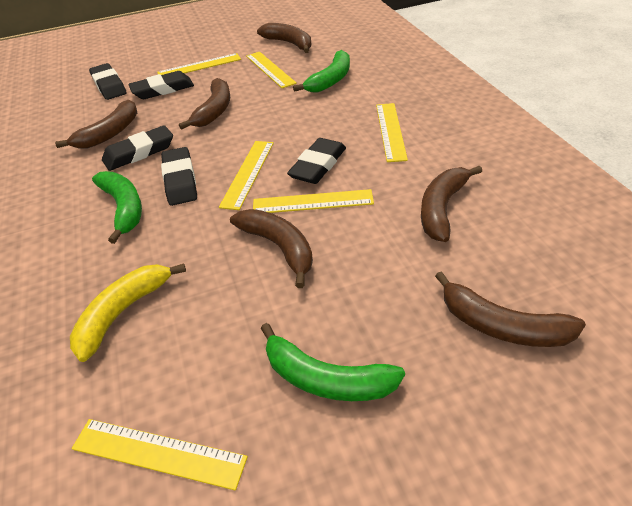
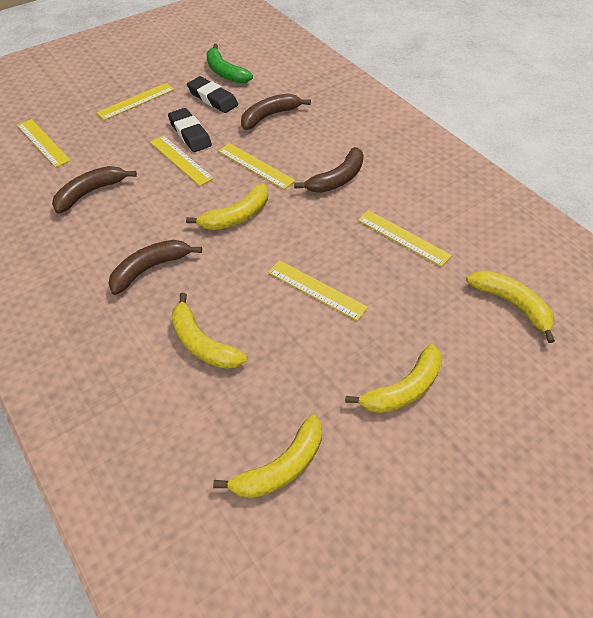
black eraser: [89,63,126,100] [102,125,173,171] [128,71,194,99] [161,147,197,206] [287,138,346,184] = 5 -> [168,108,212,152] [187,76,238,113] = 2
brown banana: [55,100,137,148] [179,78,230,130] [230,209,313,288] [257,23,311,53] [421,165,482,242] [435,271,586,347] = 6 -> [52,166,137,214] [109,240,202,295] [241,94,311,130] [294,147,364,193] = 4
green banana: [92,171,142,244] [261,323,405,401] [293,50,350,92] = 3 -> [206,44,253,83] = 1
yellow banana: [70,263,186,362] = 1 -> [171,293,247,369] [186,183,268,230] [213,414,322,498] [345,344,442,413] [466,270,555,343] = 5

